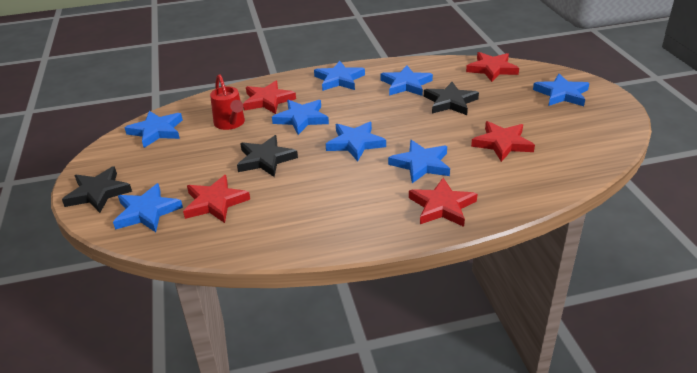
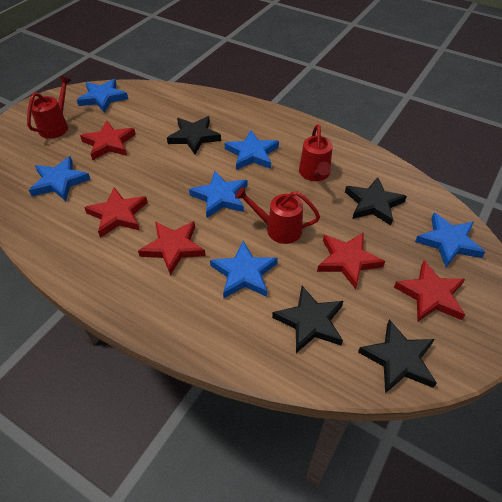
black star: [62,166,132,213] [237,135,298,177] [424,82,479,115] = 3 -> [167,116,221,154] [272,286,343,353] [345,177,407,225] [358,319,437,393] = 4
blue star: [113,183,183,232] [124,111,183,148] [272,100,329,135] [314,61,365,91] [326,122,386,161] [381,65,433,96] [388,140,450,183] [533,74,589,106] = 8 -> [29,156,91,201] [77,79,128,113] [189,171,247,218] [210,241,278,298] [225,130,279,170] [415,213,485,267] = 6
red watering can: [210,74,245,130] = 1 -> [27,76,71,139] [235,187,320,244] [299,124,332,181] = 3

